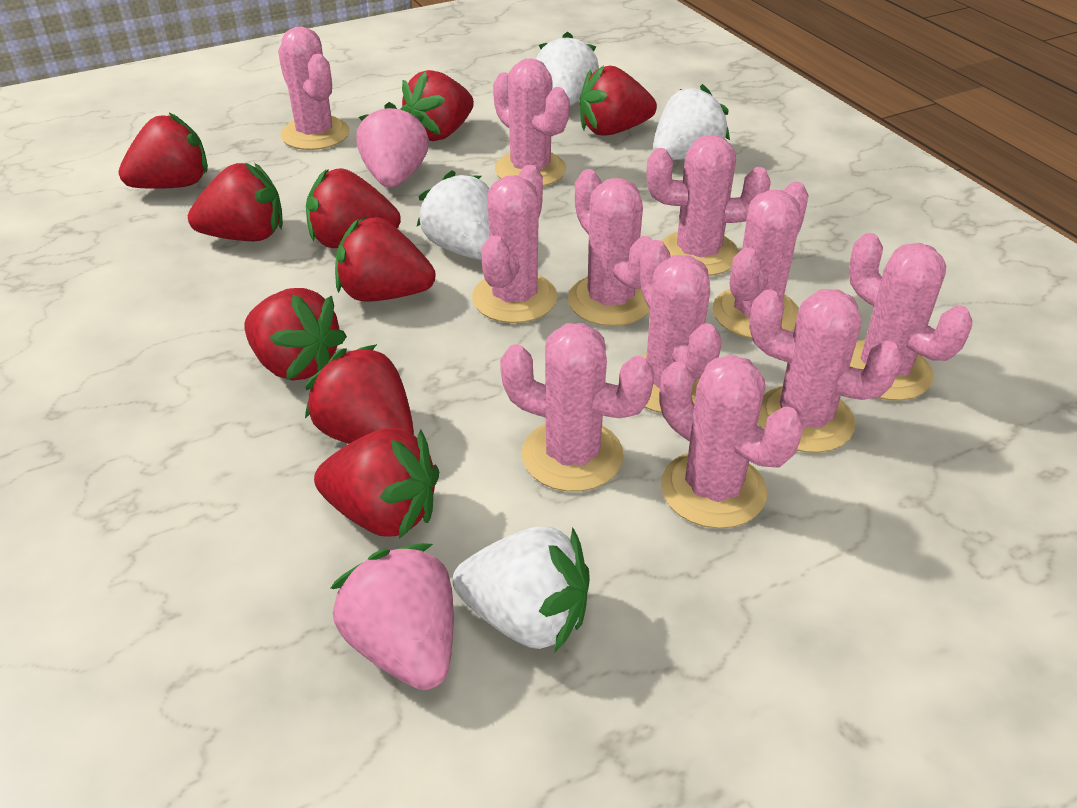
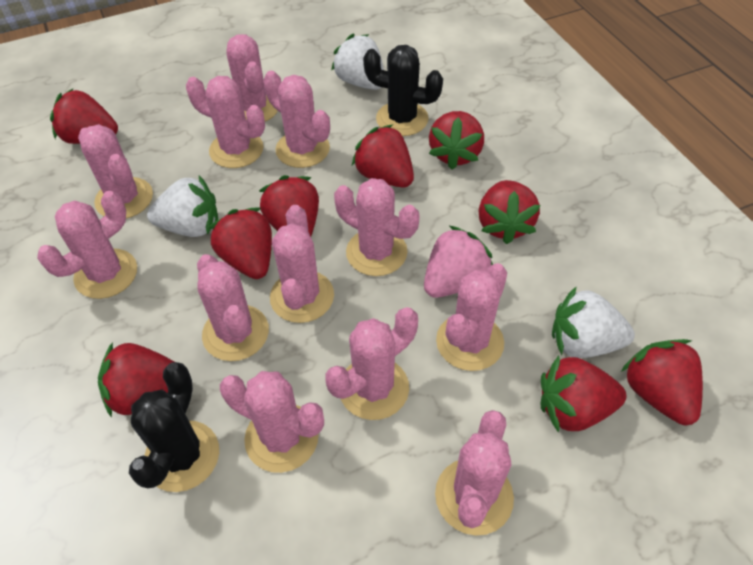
black cactus: none = 0 -> [129,362,219,492] [363,45,443,136] = 2
pink cactus: [278,26,349,150] [472,165,557,323] [493,58,570,186] [500,323,654,492] [568,169,652,326] [640,240,722,413] [646,134,771,276] [659,355,803,529] [713,182,809,339] [749,289,902,453] [849,233,972,401] = 11 -> [37,191,137,299] [78,124,153,219] [186,76,265,168] [197,254,269,361] [220,371,324,473] [227,34,278,122] [263,71,330,168] [270,205,334,323] [325,307,418,420] [334,178,420,276] [435,410,514,536] [436,263,507,371] = 12
pink strawberry: [331,543,453,690] [356,102,429,187] = 2 -> [424,226,493,298] = 1
white strawberry: [417,170,489,260] [453,526,590,652] [536,32,599,107] [653,84,730,160] = 4 -> [147,176,218,237] [331,34,384,90] [552,286,635,358] = 3

